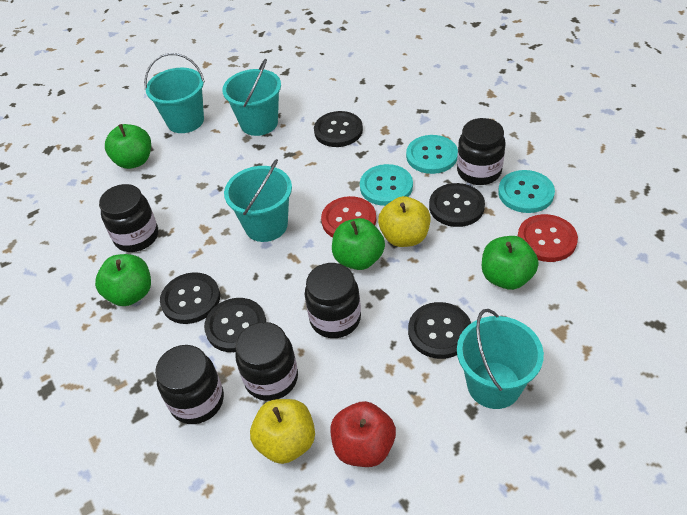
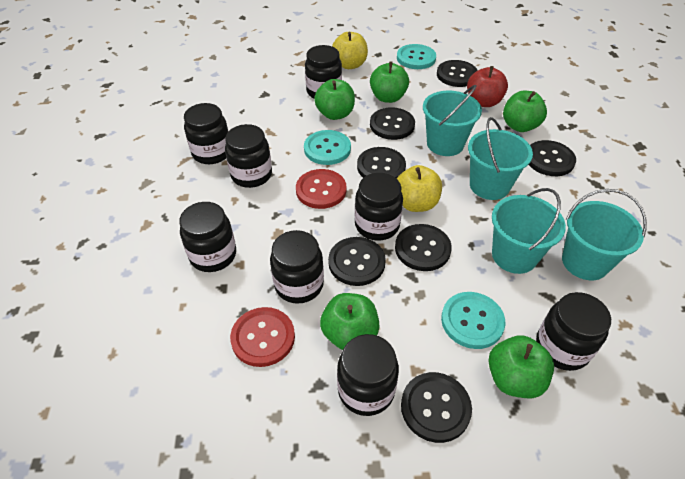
black button: [160,272,220,324] [204,298,266,352] [314,111,363,147] [408,302,471,359] [429,183,485,227] = 5 -> [328,237,386,286] [357,147,406,179] [370,107,415,140] [395,224,452,271] [401,372,472,443] [437,60,478,87] [529,140,576,176] = 7
black jar: [99,184,158,252] [155,345,224,424] [235,322,298,401] [305,263,361,338] [457,118,506,185] = 5 -> [179,202,236,272] [184,103,228,164] [225,124,272,188] [270,230,324,304] [305,45,342,98] [337,334,399,416] [355,173,403,241] [536,292,611,371] = 8
green apple: [95,254,151,306] [105,124,151,169] [332,218,385,270] [482,236,539,290] = 4 -> [314,79,355,120] [320,293,380,350] [370,62,409,103] [488,336,554,398] [503,91,547,132] = 5

